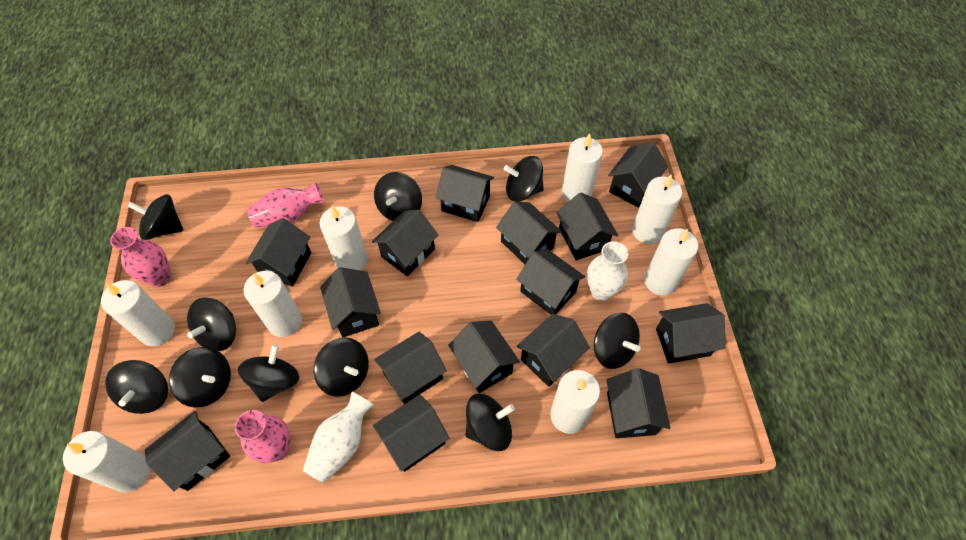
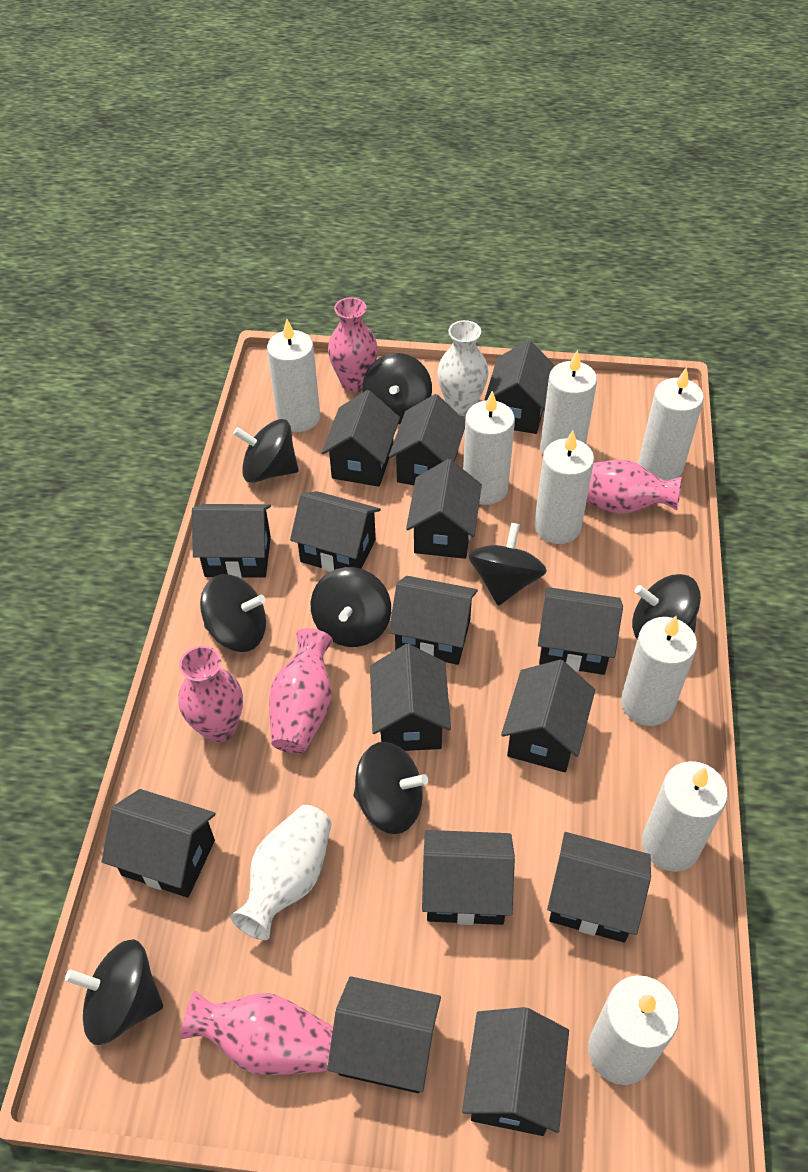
black spinning top: [105,360,168,414] [127,194,184,240] [169,347,231,407] [187,297,236,351] [238,344,299,402] [314,337,369,397] [374,172,422,221] [465,394,515,451] [504,156,544,202] [594,312,641,369] = 10 -> [65,939,163,1045] [200,574,266,652] [233,419,299,483] [311,567,391,647] [353,742,428,834] [362,353,432,424] [468,523,547,606] [632,574,701,639] = 8
pink vase: [110,227,171,287] [235,410,290,463] [247,182,324,227] = 3 -> [178,646,243,743] [180,990,333,1075] [269,628,333,754] [328,297,378,393] [586,460,682,514] = 5

